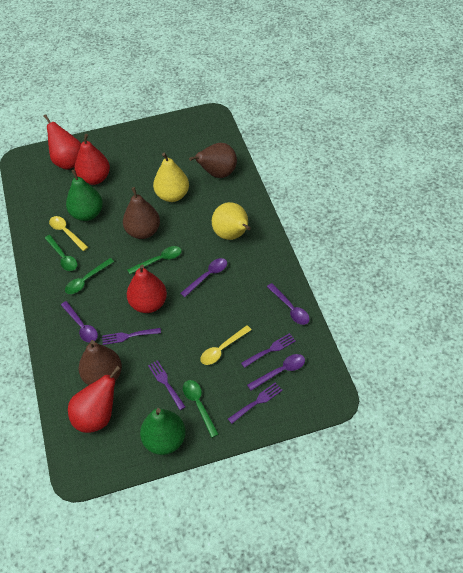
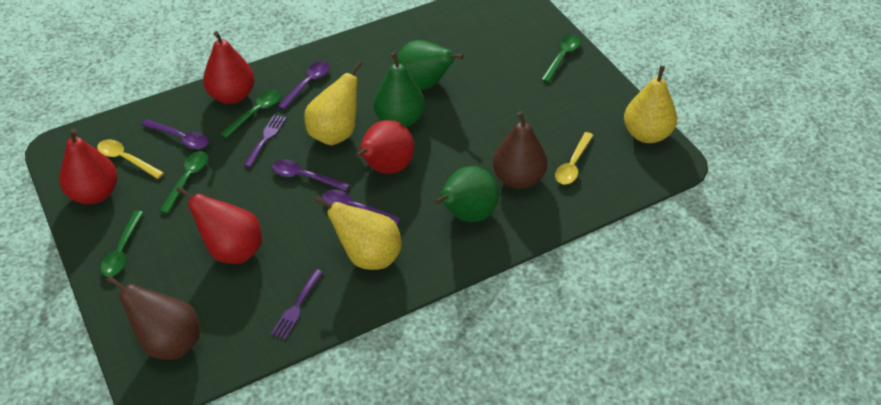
brown pear: [79,340,122,385] [123,187,160,239] [189,143,237,178] = 3 -> [106,276,200,360] [493,111,547,189] = 2
green pear: [66,169,103,221] [140,408,186,455] = 2 -> [373,52,425,127] [397,40,464,90] [435,166,499,222] = 3
purple fork: [102,328,161,345] [148,360,186,410] [228,382,283,424] [241,333,296,368] = 4 -> [244,115,286,168] [271,269,323,340] = 2
yellow pear: [153,153,189,202] [212,202,251,240] = 2 -> [304,61,362,145] [315,196,401,270] [624,66,677,143] = 3

